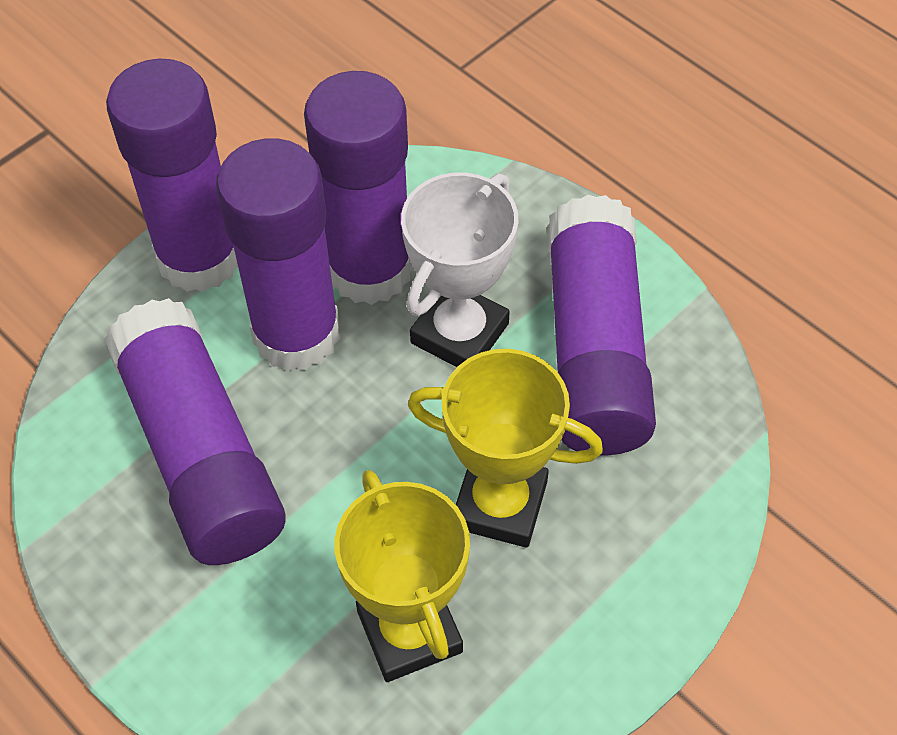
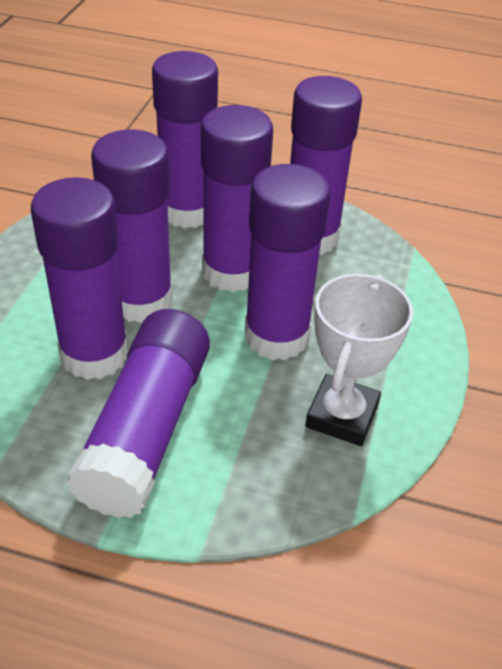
purple glue stick: [104,298,285,565] [106,59,238,292] [216,138,340,371] [304,71,413,305] [547,195,656,455] = 5 -> [31,177,128,380] [66,309,210,518] [91,130,173,323] [152,51,218,228] [201,105,273,292] [245,164,331,360] [290,76,362,255] = 7
yellow trophy: [334,470,470,682] [408,349,603,548] = 2 -> none = 0

